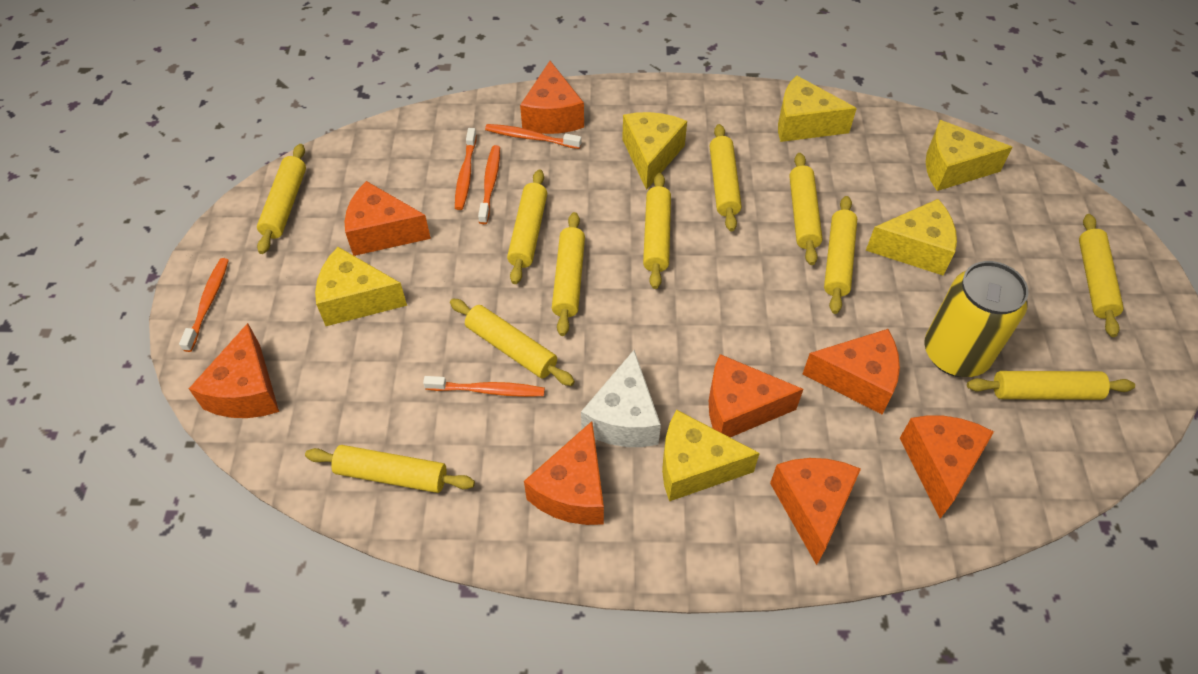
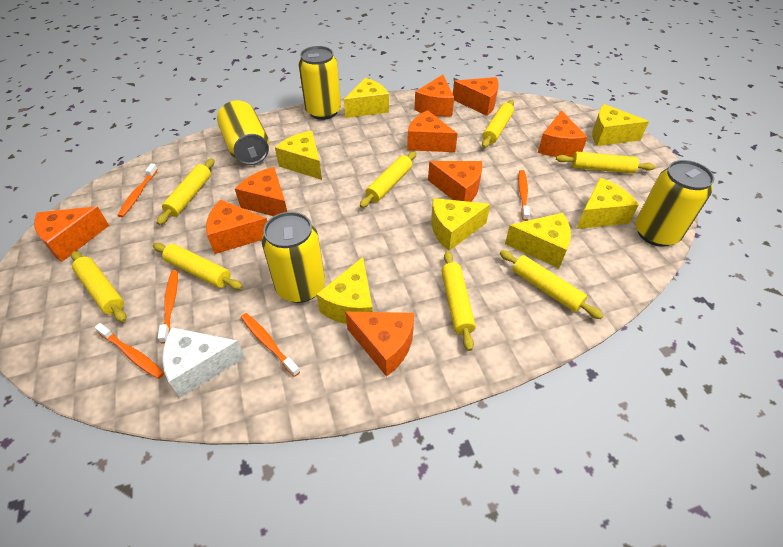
orange cheese: [189,323,279,418] [345,181,431,256] [520,61,584,134] [524,421,604,525] [709,354,803,437] [770,458,861,565] [802,329,900,414] [900,415,994,519] = 8 -> [34,206,109,262] [206,200,267,254] [235,167,287,216] [345,311,414,377] [407,110,458,152] [415,75,454,117] [428,161,482,202] [453,77,499,116] [538,110,587,157] = 9
yellow can: [924,261,1028,377] = 1 -> [217,101,269,165] [262,212,325,303] [298,46,341,120] [635,160,714,247] = 4
yellow cheese: [315,247,407,326] [622,112,687,190] [662,410,760,501] [778,75,857,142] [866,199,957,276] [926,120,1013,191] = 6 -> [275,131,322,180] [316,257,373,324] [344,78,389,118] [431,198,490,251] [505,213,571,268] [577,178,639,229] [592,104,649,146] = 7
yellow rolling pin: [257,144,306,254] [305,445,475,493] [450,299,575,386] [507,169,547,284] [552,212,585,336] [643,173,671,289] [710,124,742,232] [789,153,823,265] [824,196,857,314] [967,371,1135,400] [1079,214,1124,337] = 11 -> [71,251,126,322] [153,243,243,290] [157,158,215,225] [360,151,416,208] [441,251,476,351] [482,100,514,148] [500,250,603,319] [556,152,655,174] = 8

